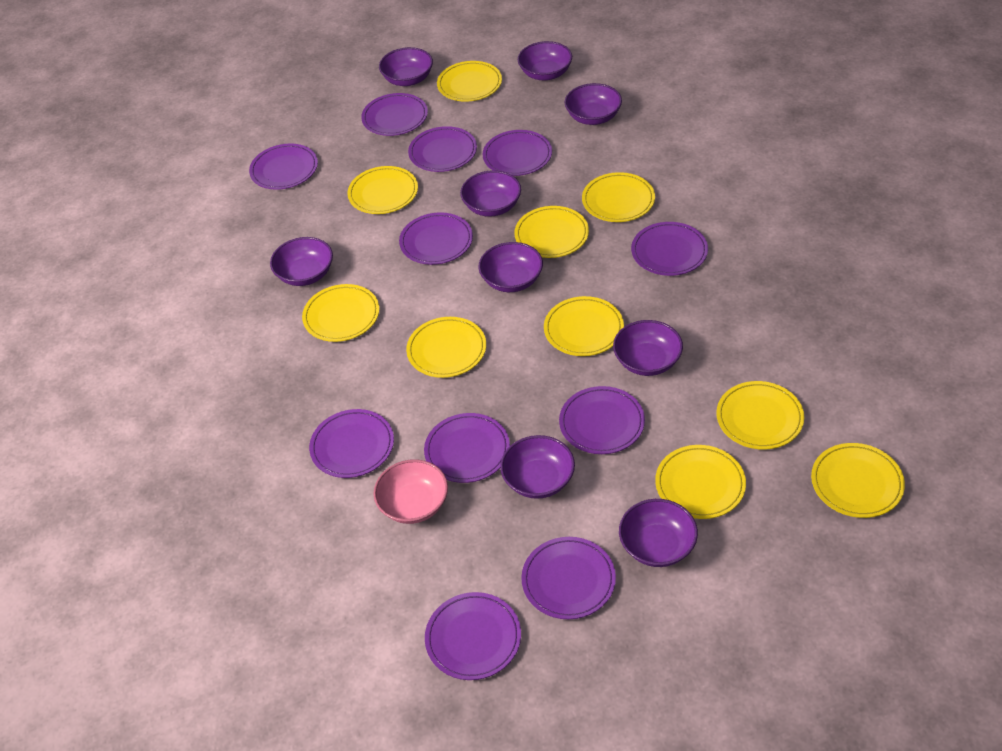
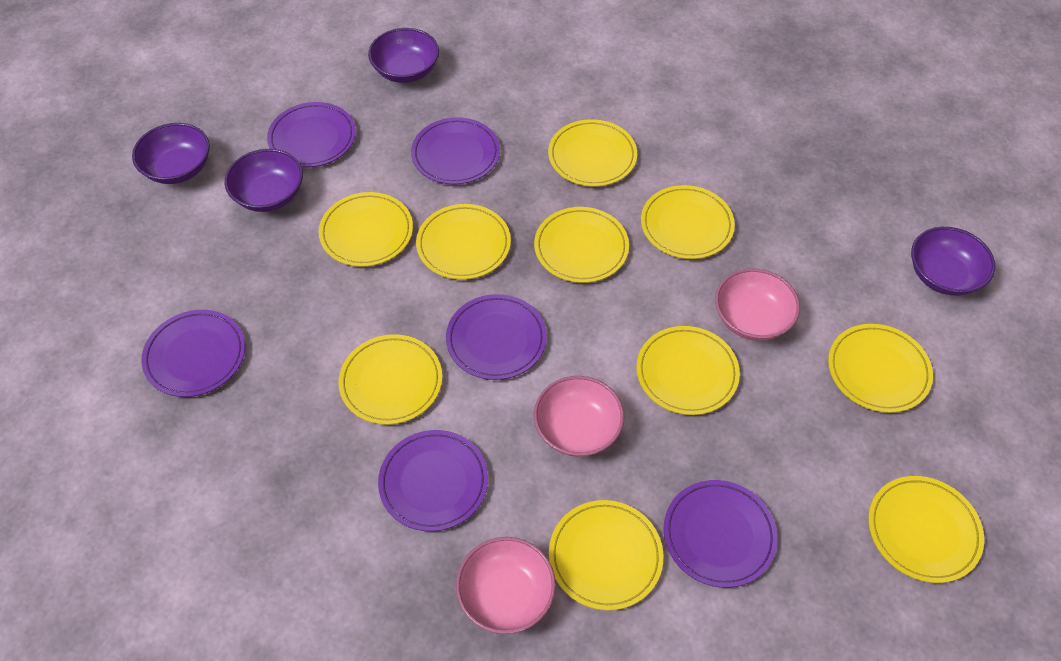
pink bowl: [373,459,448,524] = 1 -> [456,537,556,634] [534,376,624,457] [715,268,800,341] = 3
purple bowl: [270,237,333,286] [379,47,433,86] [460,170,521,217] [478,242,543,292] [500,435,575,499] [518,41,572,80] [565,83,622,125] [613,320,683,376] [619,499,698,567] = 9 -> [132,123,210,184] [225,149,303,212] [368,28,439,83] [911,227,995,295] = 4
purple plate: [249,143,318,190] [309,409,394,478] [361,93,428,136] [399,212,473,265] [408,126,477,172] [424,413,510,483] [425,592,521,680] [482,130,552,176] [521,537,616,619] [559,386,645,454] [631,222,708,276] = 11 -> [141,310,245,397] [267,102,356,168] [378,430,488,531] [411,117,500,185] [446,294,547,380] [664,480,777,588] = 6

